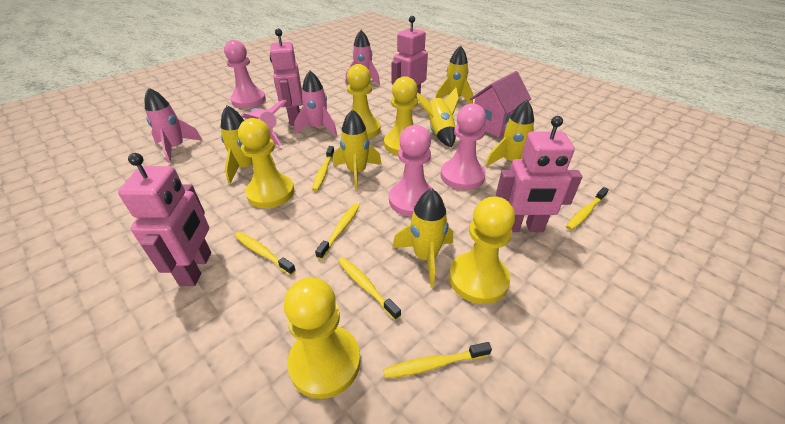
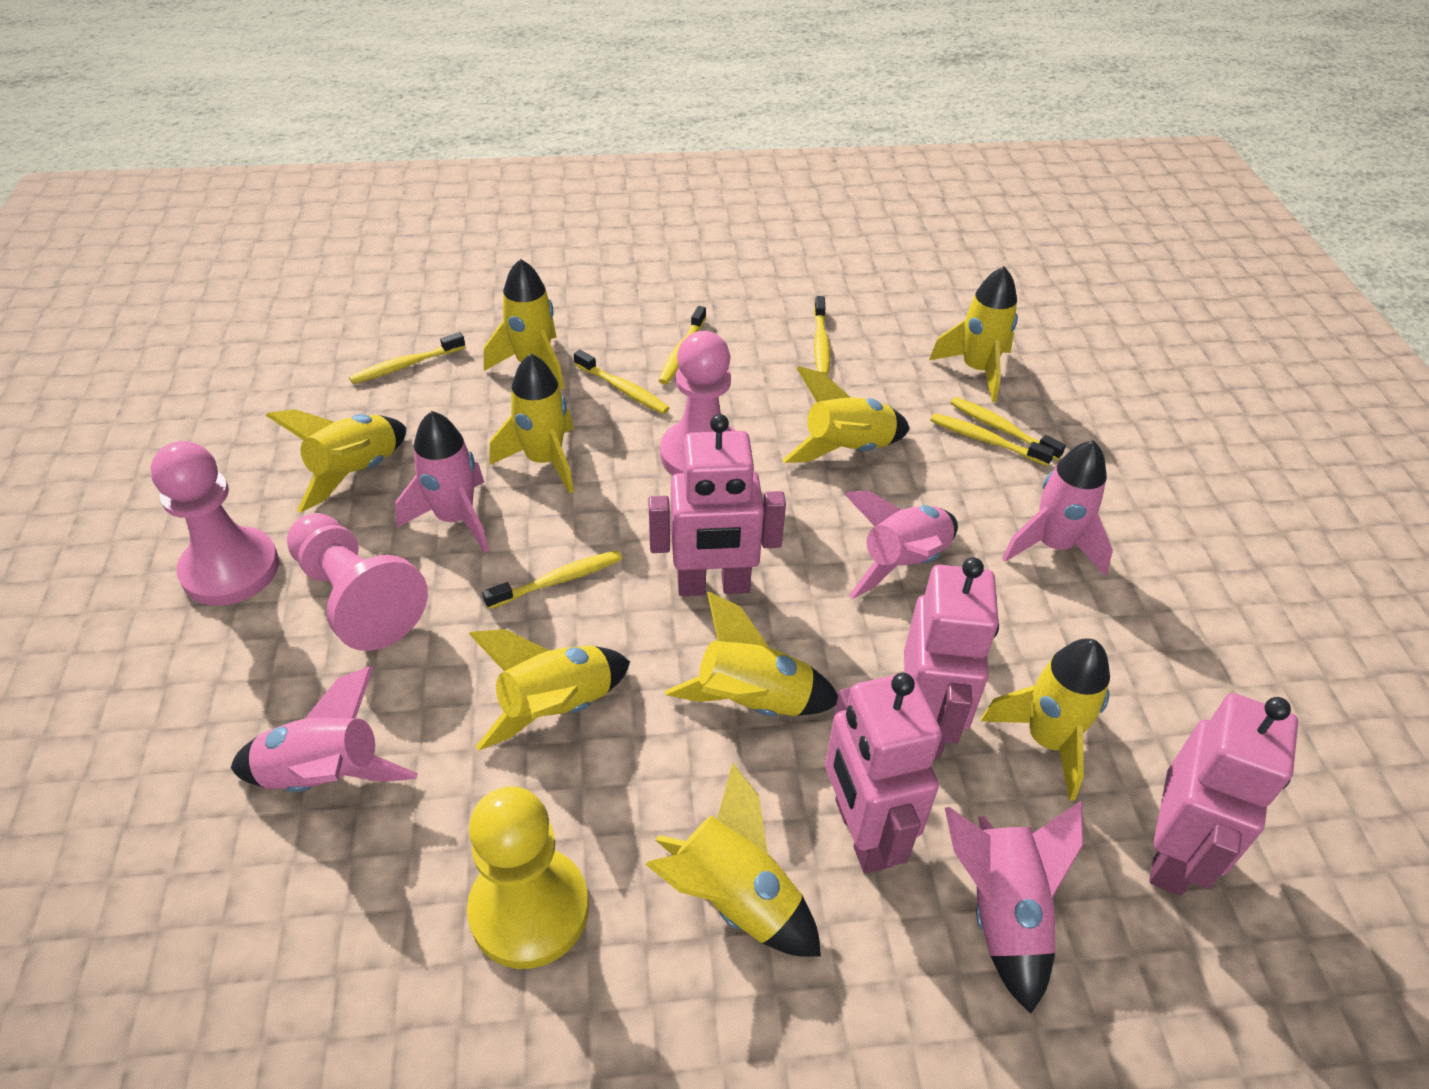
pink house: [470,71,531,137] = 1 -> none = 0
pink rocket: [145,88,202,163] [241,100,287,146] [294,71,337,136] [345,30,380,85] = 4 -> [231,666,418,792] [395,411,489,553] [845,491,958,599] [945,801,1083,1014] [1002,440,1113,576] = 5
yellow pawn: [238,118,294,208] [284,277,361,399] [347,64,381,139] [384,76,418,155] [449,196,515,304] = 5 -> [467,786,589,969] = 1
yellow rocket: [221,105,275,184] [333,109,382,190] [392,189,453,287] [417,88,459,147] [436,45,473,104] [486,100,534,166] = 6 -> [266,409,406,512] [469,629,630,751] [484,259,564,390] [490,353,574,493] [646,763,821,957] [665,592,838,716] [783,366,910,463] [929,266,1018,402] [981,638,1110,801] = 9
yellow toothbrush: [235,232,296,275] [312,146,334,191] [315,204,360,260] [338,257,401,320] [383,342,492,379] [566,187,609,230] = 6 -> [349,332,465,384] [482,550,622,609] [574,350,670,414] [659,306,706,385] [814,296,830,376] [930,413,1055,466] [951,397,1066,460] = 7

